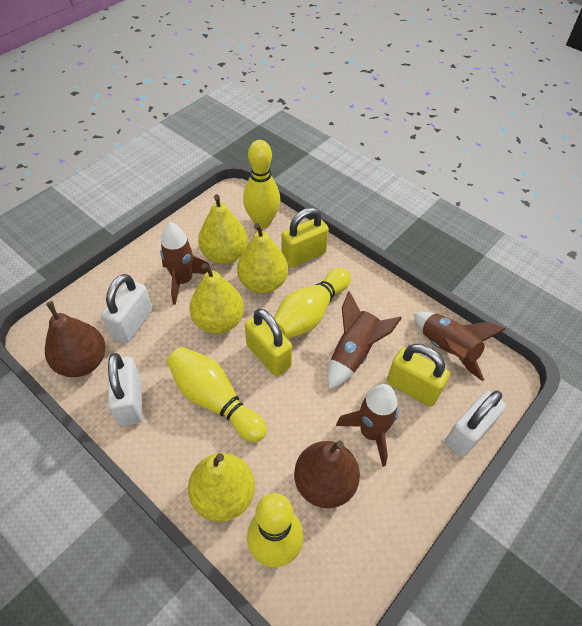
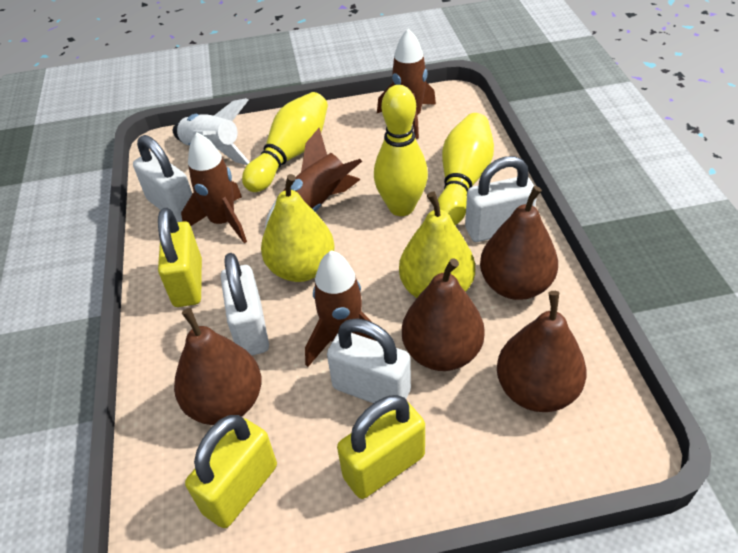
brown pear: [45,301,105,377] [294,440,360,508] = 2 -> [174,308,262,425] [402,258,485,371] [480,186,558,300] [497,291,587,412] = 4
white padlock: [101,274,153,343] [108,353,142,426] [445,390,506,457] = 3 -> [133,135,192,222] [221,253,269,356] [327,318,411,403] [465,156,537,242] = 4
white rocket: none = 0 -> [173,98,250,165] = 1
yellow bowling pin: [167,347,267,442] [243,140,280,228] [247,493,303,568] [274,268,351,339] = 4 -> [242,92,328,192] [374,85,428,216] [438,113,494,225] = 3
yellow pear: [188,453,255,522] [190,263,244,334] [198,194,248,264] [237,223,288,293] = 4 -> [261,174,334,282] [399,191,475,298] = 2

